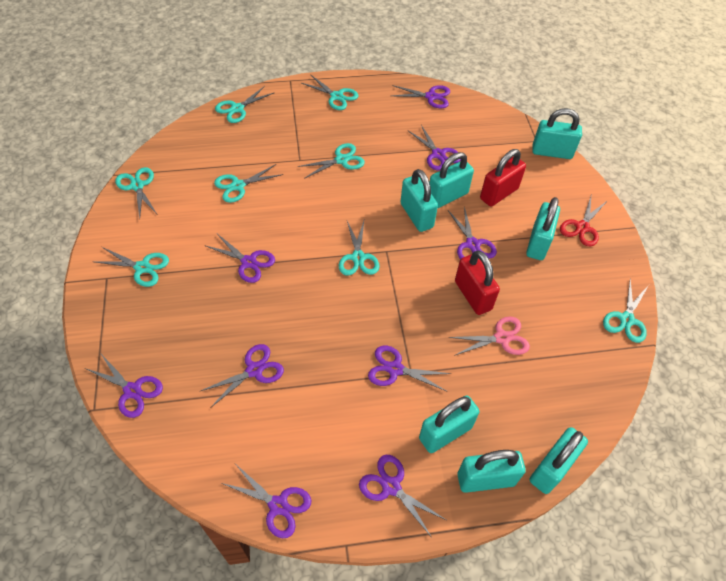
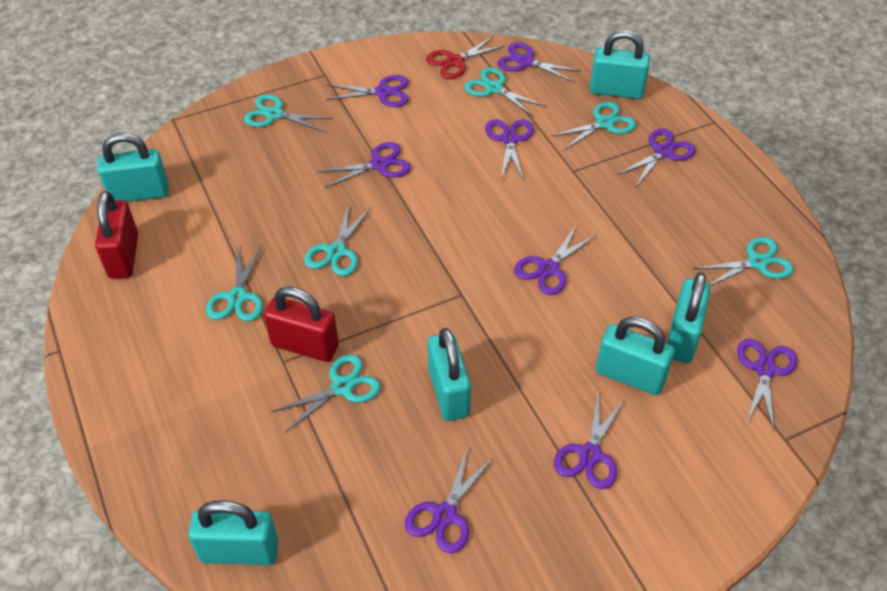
pink scissors: [449,317,530,356] = 1 -> none = 0
turquoise padlock: [400,169,438,232] [419,395,479,453] [430,152,474,208] [457,450,526,493] [526,197,560,260] [530,427,588,494] [532,108,582,159] = 7 -> [98,133,168,202] [188,500,279,565] [428,328,471,421] [590,30,650,99] [596,317,675,395] [667,272,711,363] = 6
turquoise scissors: [95,247,169,287] [115,167,157,219] [214,164,283,203] [215,86,275,123] [298,143,365,179] [302,74,359,110] [339,221,380,275] [603,278,649,343] = 8 -> [206,245,263,321] [244,94,332,132] [271,354,381,433] [304,204,371,276] [464,67,546,116] [551,102,636,150] [693,237,794,286] = 7

